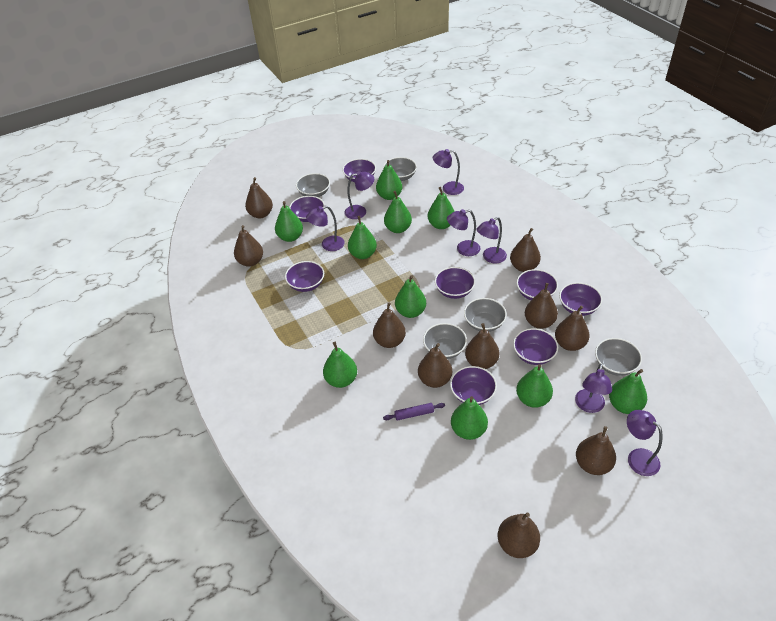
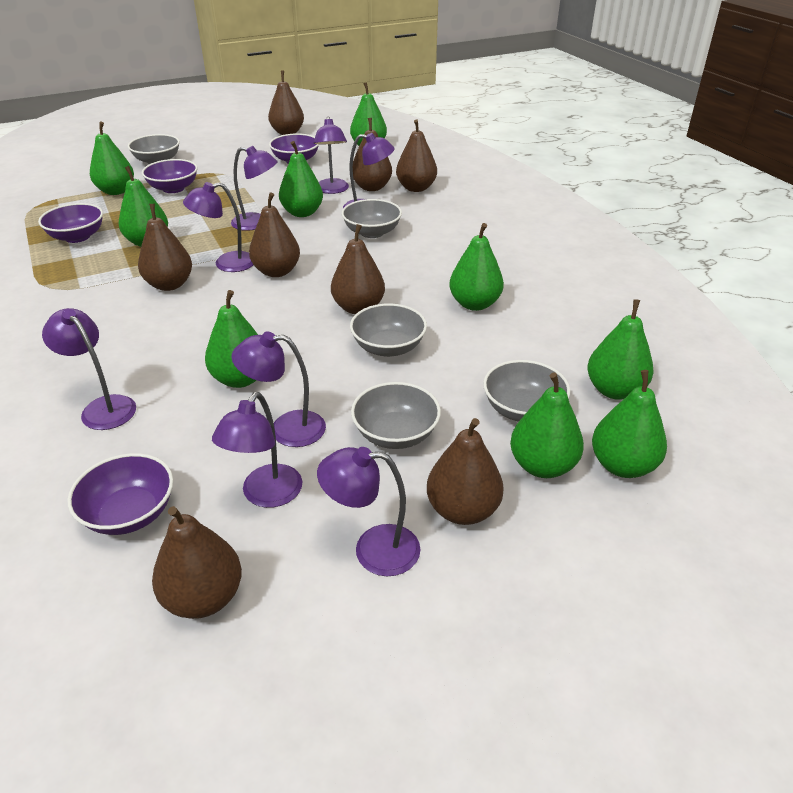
brown pear: [234,225,263,267] [245,177,273,218] [373,302,406,348] [418,343,452,388] [465,323,499,369] [498,513,540,558] [510,228,541,272] [525,283,558,329] [555,306,589,351] [576,426,616,475] = 10 -> [138,204,192,291] [152,506,242,619] [249,193,300,277] [268,70,304,135] [331,224,385,314] [353,118,392,191] [396,119,437,192] [427,418,504,525] = 8
green pear: [275,201,303,242] [323,342,357,388] [348,216,377,259] [376,160,402,200] [384,191,412,233] [395,275,426,318] [428,187,455,229] [451,396,488,440] [516,364,553,408] [609,369,647,414] = 10 -> [90,121,134,195] [119,166,168,247] [205,290,258,388] [279,141,323,217] [350,82,387,146] [449,223,504,311] [510,373,584,478] [587,299,654,400] [592,370,667,478] = 9
purple bowl: [285,261,324,292] [289,196,325,222] [343,159,376,182] [435,267,475,299] [450,366,497,405] [513,328,558,365] [517,269,558,300] [559,282,602,316] = 8 -> [38,203,103,243] [67,453,173,535] [142,159,197,193] [269,133,319,164] = 4
purple lamp: [306,206,345,251] [344,171,374,219] [433,149,464,195] [447,209,480,256] [476,217,507,263] [575,364,612,413] [627,410,663,476] = 7 -> [42,308,136,430] [183,182,253,272] [212,392,302,508] [231,146,278,231] [231,331,326,447] [314,116,349,194] [317,447,421,576] [343,133,394,208] = 8
purple rolling pin: [383,403,445,421] = 1 -> none = 0

